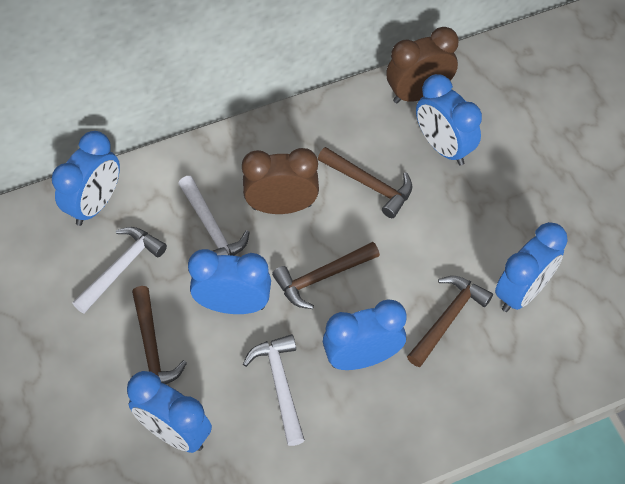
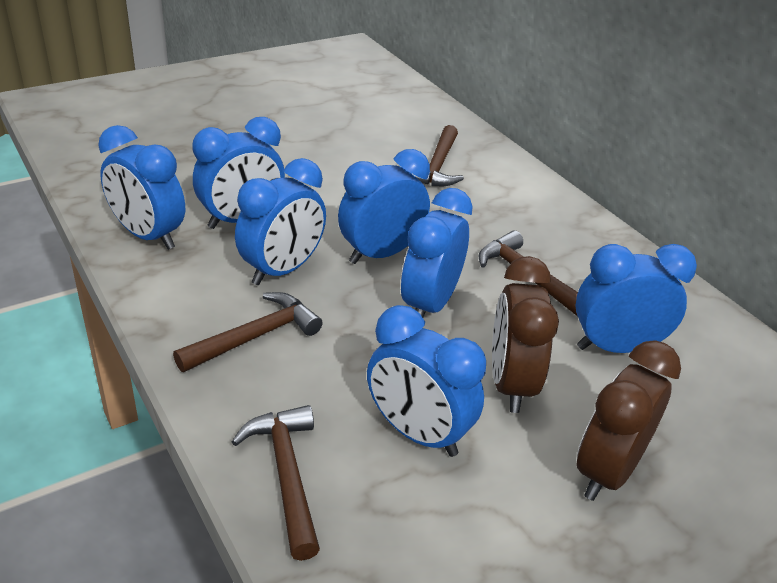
blue clock: [52,131,120,226] [127,371,212,453] [188,249,271,314] [323,300,407,370] [416,74,482,166] [495,222,568,312] = 6 -> [98,125,185,250] [192,117,285,229] [235,158,326,285] [338,149,430,264] [367,305,486,457] [401,188,473,317] [575,244,697,353] = 7
white hammer: [72,227,167,314] [178,176,250,256] [243,334,305,446] = 3 -> none = 0

